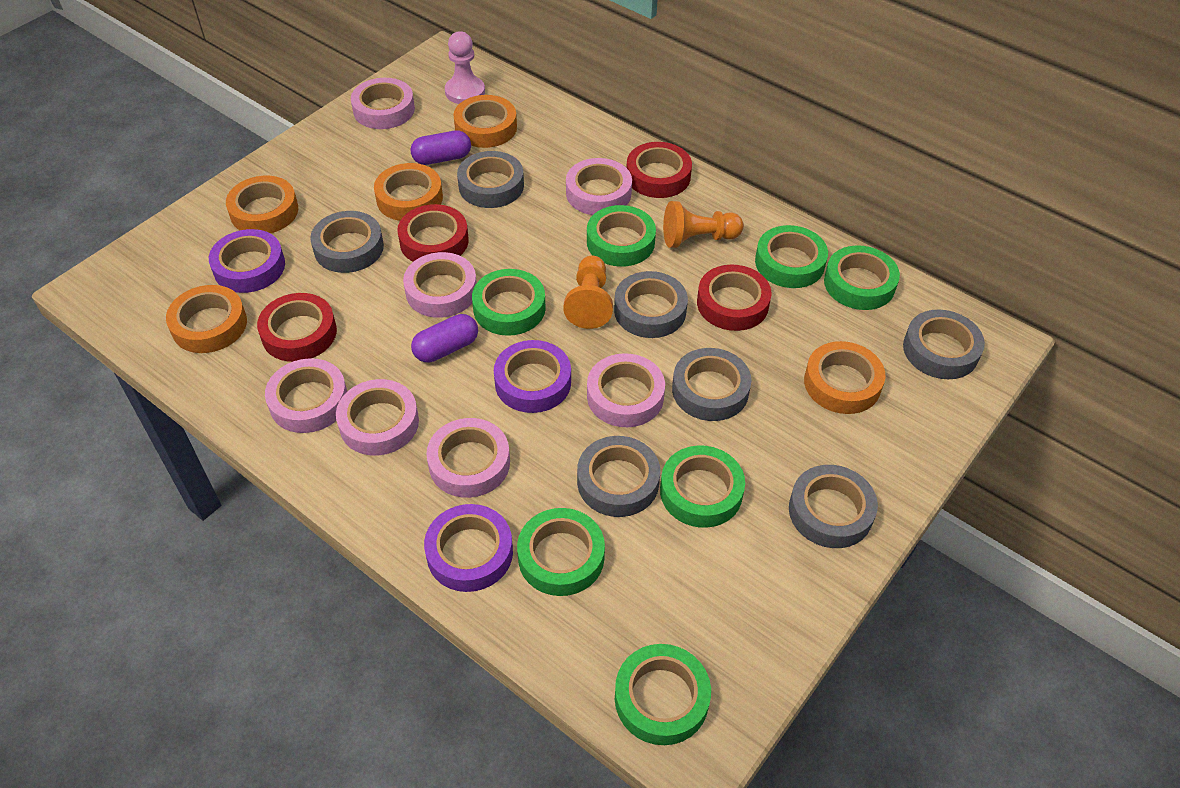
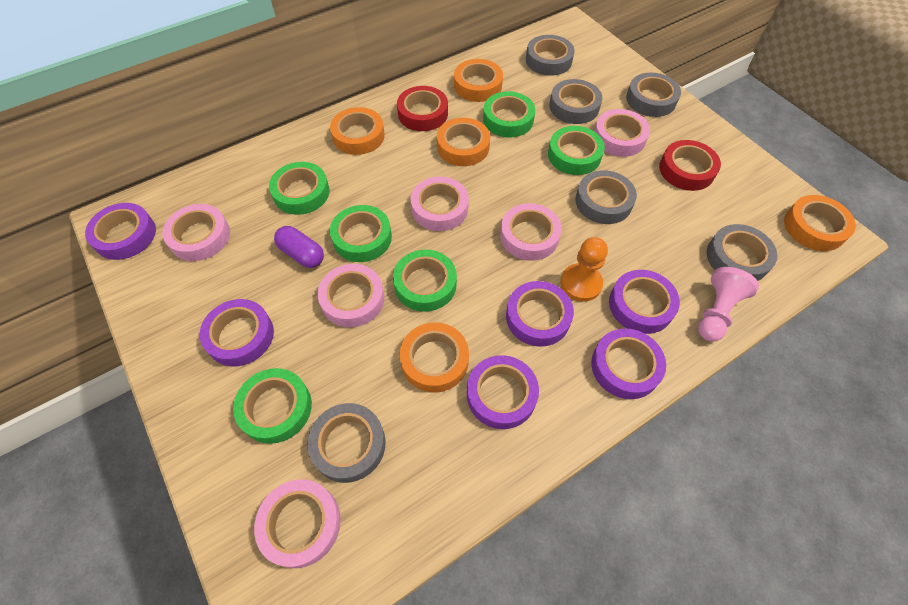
green tape: [472,269,546,336] [517,508,605,596] [587,205,656,267] [615,644,711,745] [660,445,745,528] [755,225,828,288] [824,245,900,310] = 7 -> [233,368,312,444] [269,162,330,215] [330,205,392,262] [393,249,457,312] [483,91,535,138] [548,126,605,175] = 6
grey tape: [310,211,384,273] [457,151,524,208] [577,436,660,517] [614,271,688,338] [672,348,751,421] [789,465,878,548] [903,310,985,379] = 7 -> [307,403,386,483] [526,35,575,76] [549,79,602,124] [575,170,637,224] [626,73,681,117] [707,224,777,281] = 6
orange pawn: [564,256,613,329] [663,201,744,248] = 2 -> [560,237,608,302] = 1
pink tape: [265,358,347,433] [336,379,419,455] [351,78,415,129] [403,252,477,318] [426,418,510,498] [566,158,632,215] [587,353,665,427] = 7 -> [162,204,230,261] [254,479,341,568] [317,264,384,327] [411,177,469,231] [500,203,562,261] [594,109,650,157] = 6
purple capsule: [411,130,471,165] [411,314,478,362] = 2 -> [274,226,324,268] = 1
purple tape: [209,229,285,293] [424,504,513,592] [494,340,571,413] = 3 -> [85,203,156,260] [199,299,274,366] [467,355,539,429] [506,281,574,347] [591,328,666,399] [609,270,680,334] = 6
red tape: [257,293,337,362] [397,204,469,262] [627,142,692,198] [697,265,772,331] = 4 -> [397,86,448,131] [659,140,721,191] = 2

